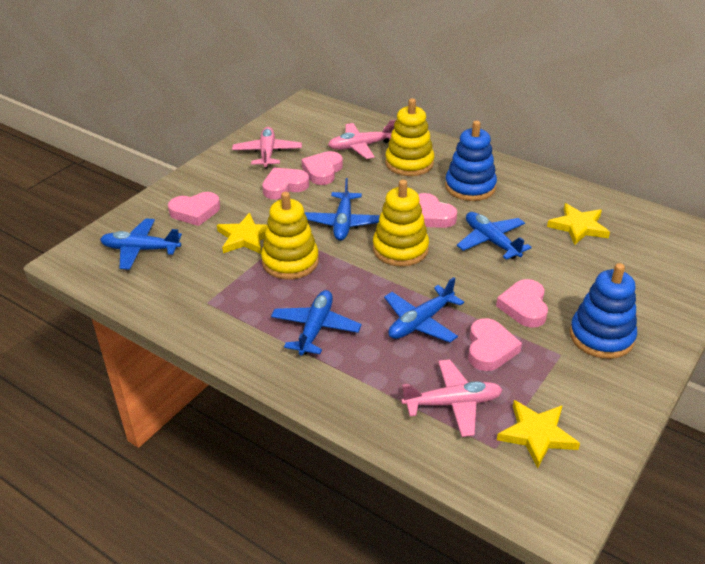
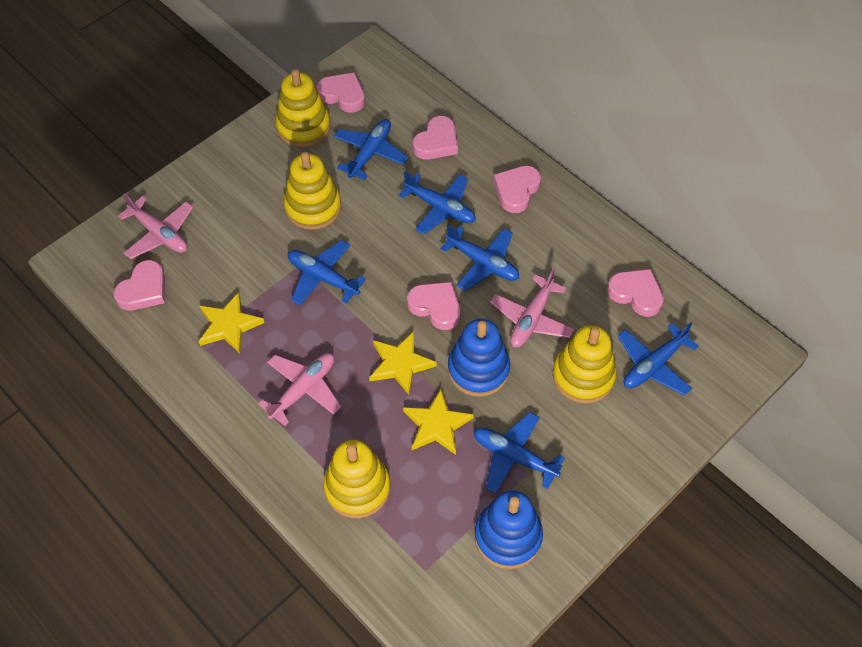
blue plane: [100,218,182,270] [271,290,361,355] [305,178,380,241] [384,277,464,342] [457,212,532,260] = 5 -> [288,240,366,305] [333,119,408,180] [398,171,476,235] [440,225,519,291] [474,412,565,493] [618,322,699,395] = 6
yellow stacking toy: [261,192,319,279] [373,180,429,266] [385,98,434,176] = 3 -> [275,69,330,147] [284,152,341,230] [323,440,390,518] [553,325,617,403] = 4

